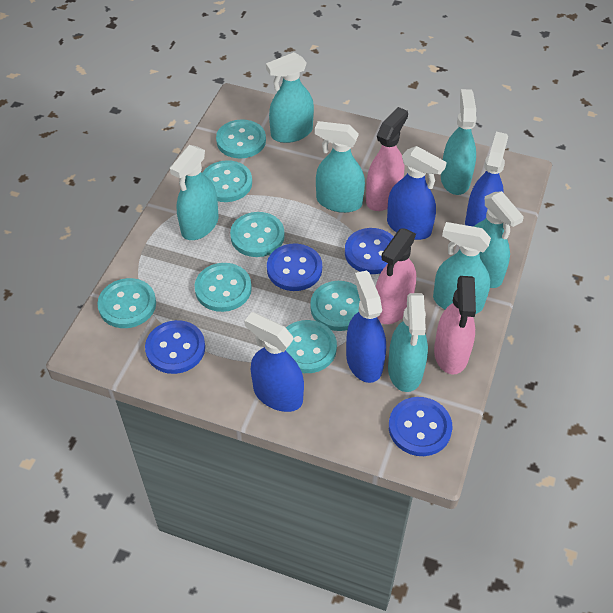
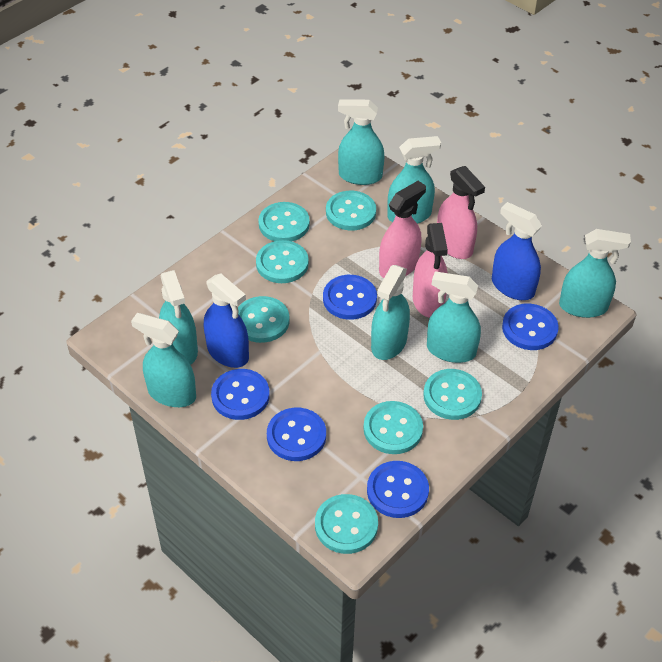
blue button: [145,320,205,374] [267,243,322,291] [345,228,394,274] [389,397,452,456] = 4 -> [211,369,270,420] [267,408,326,461] [323,275,377,320] [367,461,429,518] [502,304,559,350] = 5
blue spray bottle: [244,312,304,412] [346,271,386,383] [387,146,447,240] [465,132,508,227] = 4 -> [204,273,249,368] [492,202,542,300] = 2

